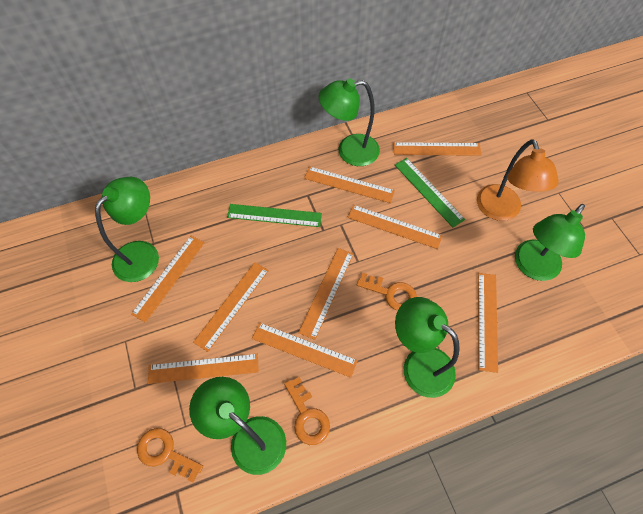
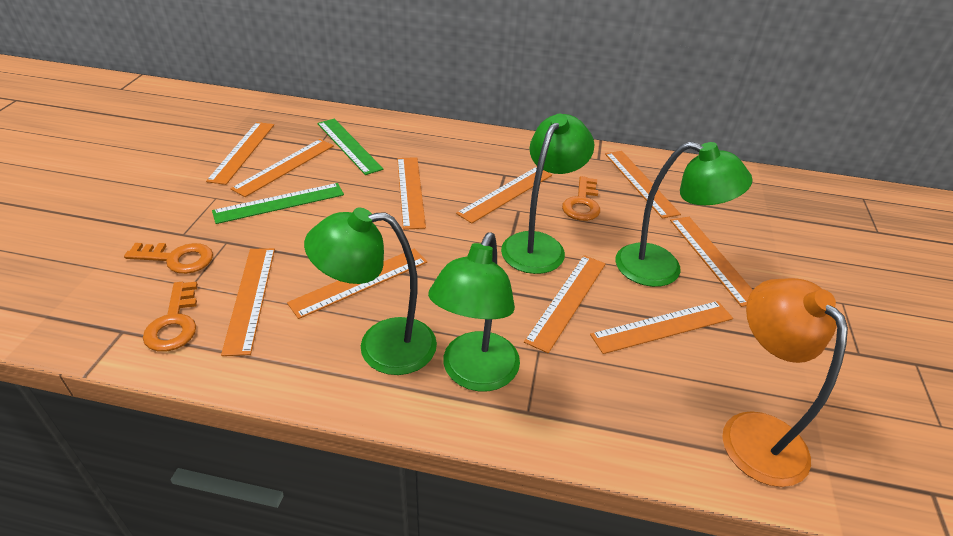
green lamp: [95,177,159,282] [189,377,286,475] [319,78,380,166] [395,297,460,398] [515,204,585,281] = 5 -> [304,208,437,375] [428,233,520,391] [501,114,594,274] [615,142,753,287] = 4
orange ruler: [131,236,205,323] [148,354,259,384] [193,262,269,352] [252,322,358,378] [298,248,353,340] [304,166,395,203] [347,205,443,249] [393,142,482,156] [478,273,498,373] = 9 -> [206,122,274,185] [221,248,275,356] [231,139,334,197] [287,249,427,319] [397,157,426,230] [456,167,552,224] [524,255,606,353] [590,301,733,354] [605,151,681,219] [670,217,753,307] = 10

